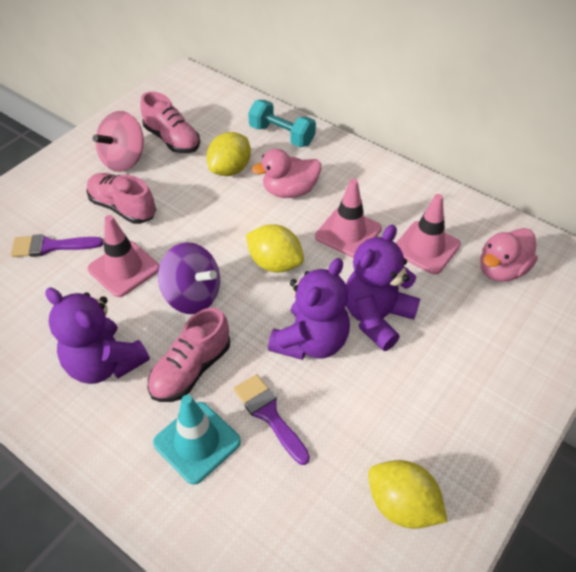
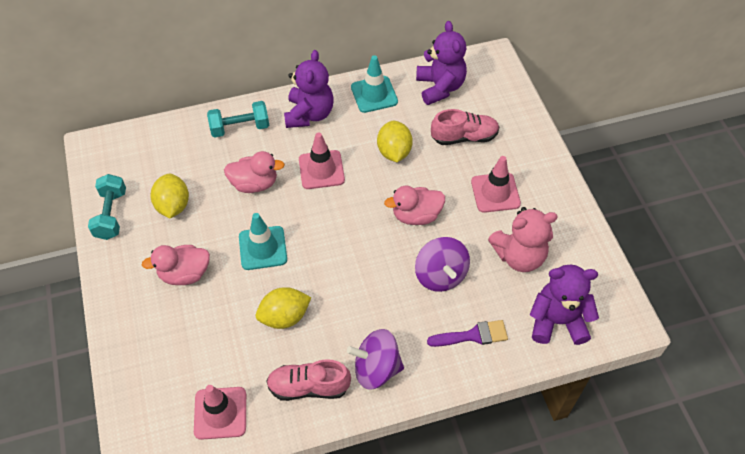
pink duck: [252,149,321,198] [480,228,538,282] = 2 -> [142,245,210,285] [224,151,285,193] [384,186,445,225] = 3
pink shoe: [86,173,156,224] [140,91,200,153] [148,308,230,402] = 3 -> [266,359,351,401] [431,109,499,145] = 2
pink spinning top: [93,111,144,172] = 1 -> none = 0
pink teddy bear: none = 0 -> [488,207,558,272] = 1
purple brush: [11,234,104,257] [234,374,310,465] = 2 -> [427,320,508,347] = 1
purple spinning top: [158,242,220,314] = 1 -> [347,329,404,390] [415,237,470,292] = 2
turquoise dumbbell: [248,100,316,147] = 1 -> [88,174,126,240] [207,101,269,138] = 2
turquoise traffic cone: [153,395,241,485] = 1 -> [239,213,287,270] [351,55,398,113] = 2

